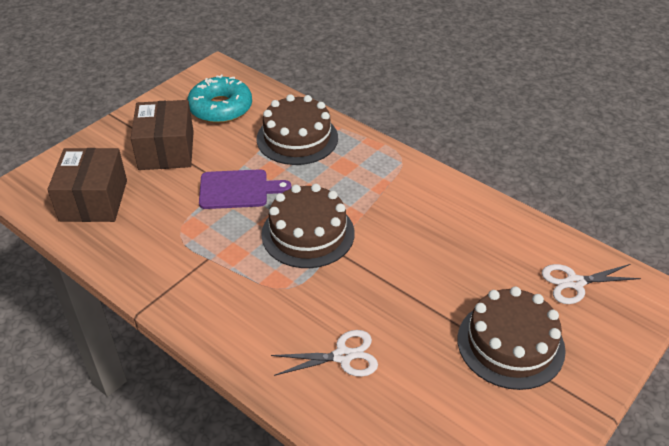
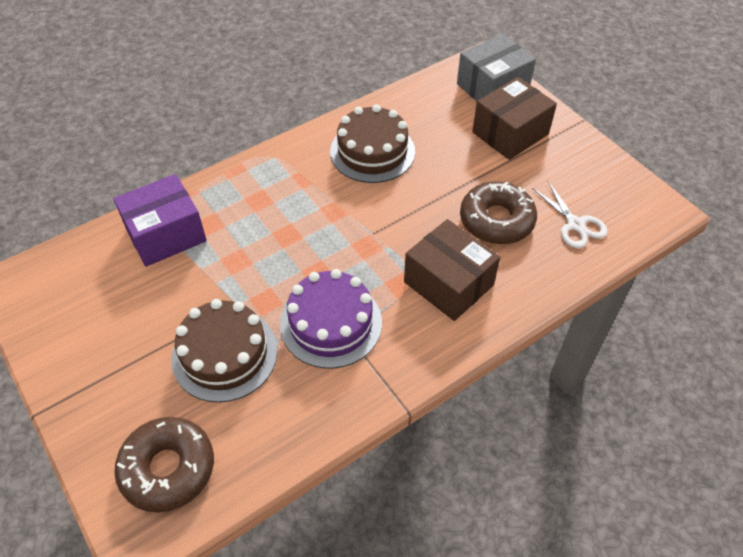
brown cake: [257,94,338,165] [261,184,355,268] [458,286,566,390] = 3 -> [171,299,278,402] [330,104,415,183] = 2
brown donut: none = 0 -> [114,417,214,513] [460,181,537,244] = 2
grey box: none = 0 -> [457,34,536,101] = 1
purple box: none = 0 -> [113,174,207,267] = 1
purple cake: none = 0 -> [280,269,382,369] = 1
purple cutting board: [199,169,291,209] = 1 -> none = 0
turquoise donut: [187,75,252,123] = 1 -> none = 0
white scissors: [271,330,378,377] [542,264,641,304] = 2 -> [532,180,607,248] = 1

